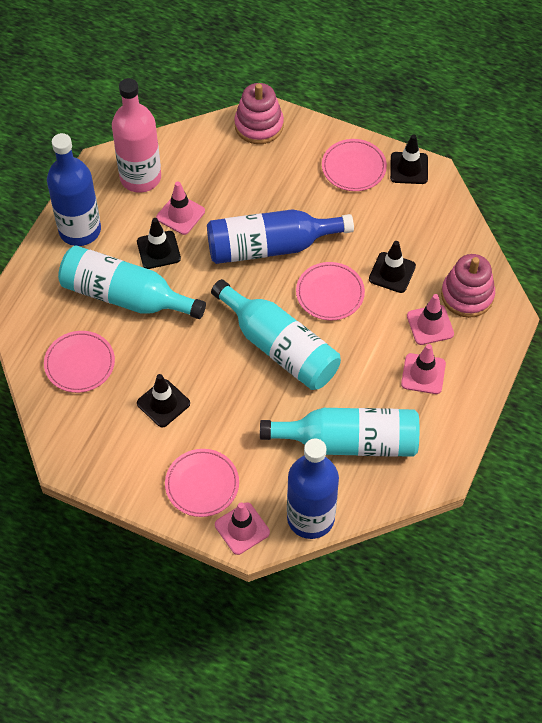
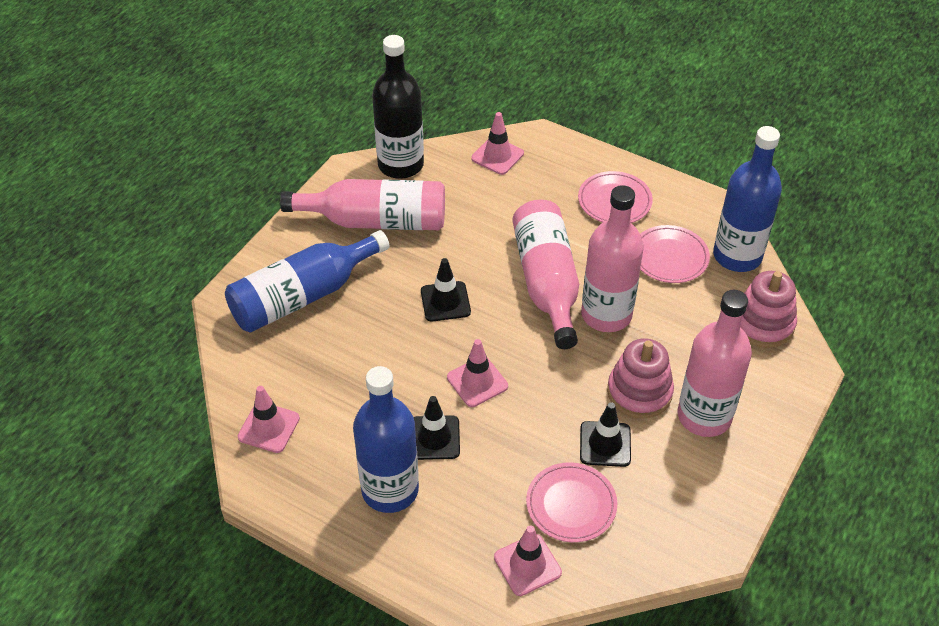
black bottle: none = 0 -> [372,35,424,179] = 1
black traffic cone: [137,218,181,269] [137,374,190,427] [369,241,416,293] [390,134,428,184] = 4 -> [414,396,460,460] [421,258,471,322] [580,402,631,467] = 3
pink bottle: [112,78,161,193] = 1 -> [280,179,445,230] [513,200,579,349] [581,185,644,332] [678,290,752,437] = 4
pink plate: [44,331,115,393] [165,449,239,517] [296,262,365,321] [322,139,387,191] = 4 -> [526,463,617,542] [578,171,653,223] [640,225,710,283] = 3
turquoise bottle: [58,245,206,319] [211,279,341,390] [260,408,419,457] = 3 -> none = 0

